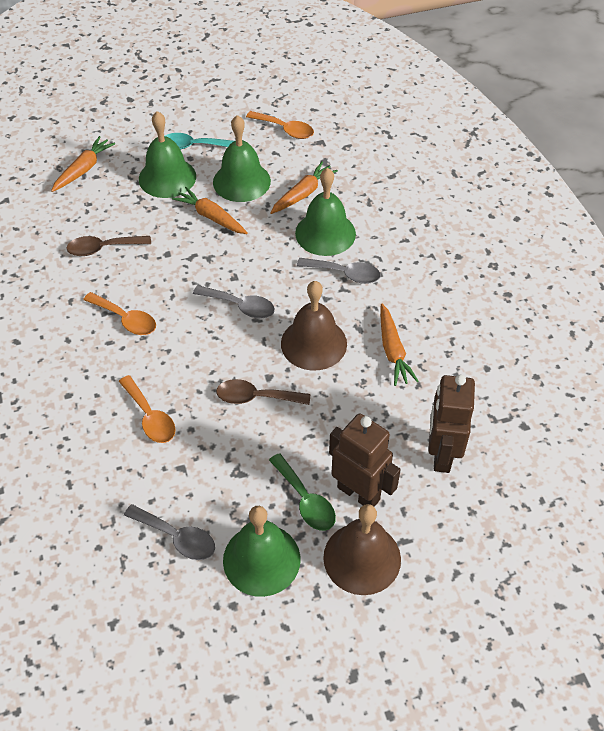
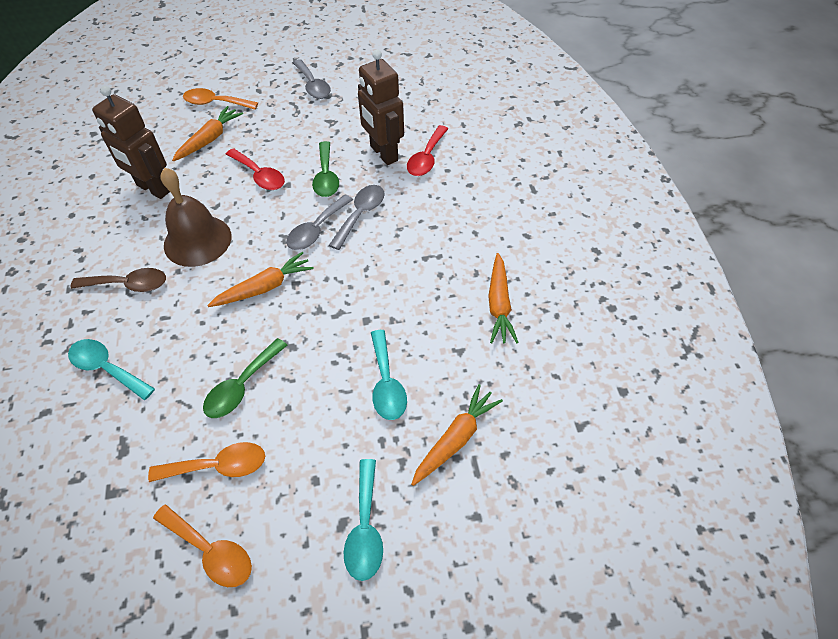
brown bell: [281,281,347,370] [323,504,401,595] = 2 -> [160,168,231,267] = 1
brown spoon: [66,236,151,256] [216,379,310,405] = 2 -> [70,268,166,292] = 1
green bell: [139,111,196,198] [213,115,271,202] [223,506,301,597] [295,168,356,256] = 4 -> none = 0
green spoon: [269,453,336,531] = 1 -> [203,338,288,418] [312,141,339,197] = 2
red spoon: none = 0 -> [225,148,285,190] [407,125,448,176] = 2
turquoise spoon: [165,133,234,150] = 1 -> [68,339,155,400] [344,459,383,581] [371,330,407,420] = 3

